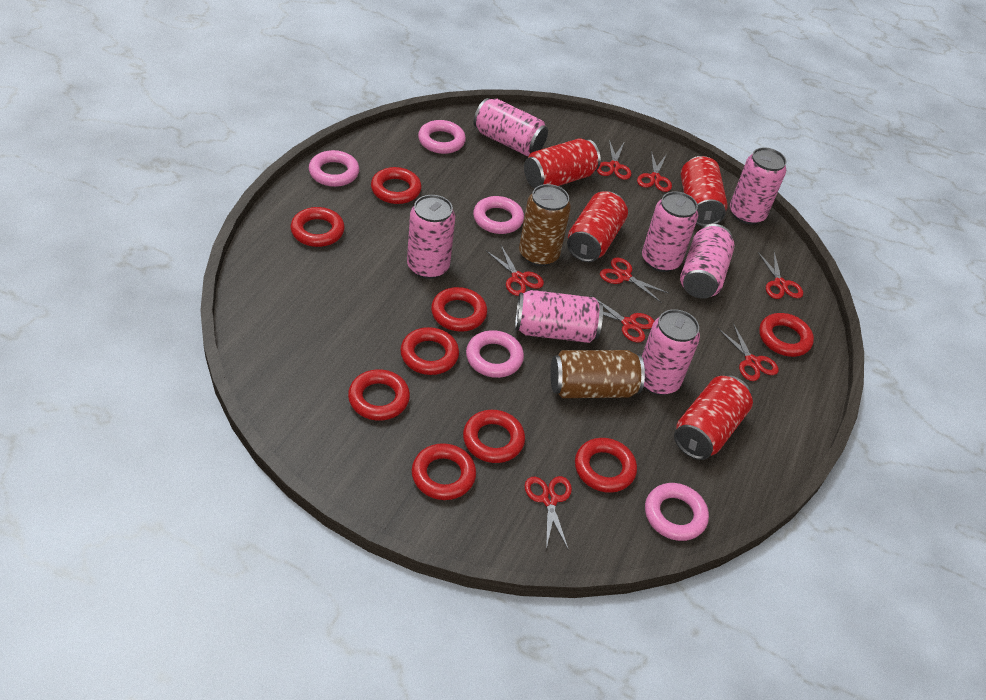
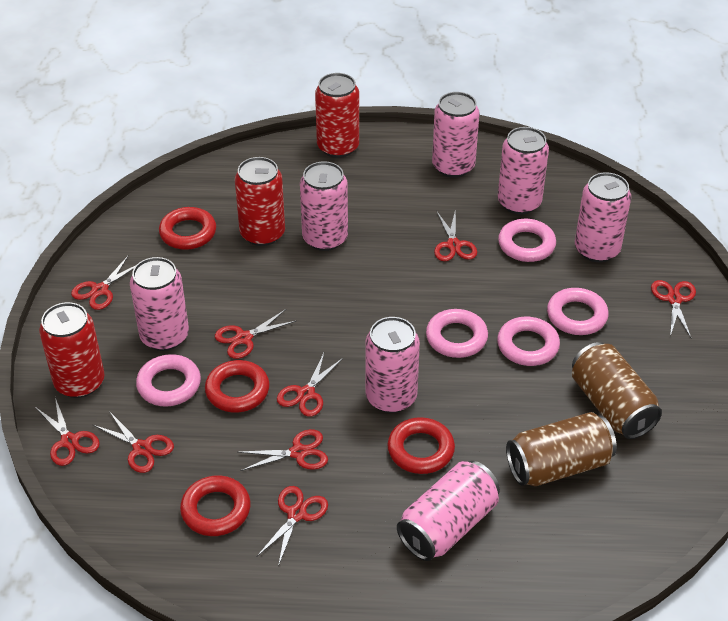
red can: [524,138,601,188] [567,191,628,262] [674,376,753,460] [681,156,728,227] = 4 -> [39,302,105,398] [235,157,285,246] [315,73,359,158] = 3
red ring: [291,207,345,247] [348,369,410,421] [371,167,421,204] [400,327,459,375] [412,443,476,500] [431,287,487,332] [463,410,525,463] [575,438,637,493] [759,313,814,357] = 9 -> [159,207,216,250] [180,475,251,536] [205,360,270,412] [387,417,455,474] = 4
red scissors: [486,245,544,296] [525,476,572,549] [591,296,654,342] [597,140,631,180] [600,257,670,302] [637,151,672,192] [718,323,779,381] [758,252,803,299] = 8 -> [35,398,100,466] [71,255,135,310] [93,411,174,473] [215,309,296,359] [238,429,328,471] [256,486,328,566] [277,351,343,416] [434,209,477,261] [651,280,696,338] = 9

